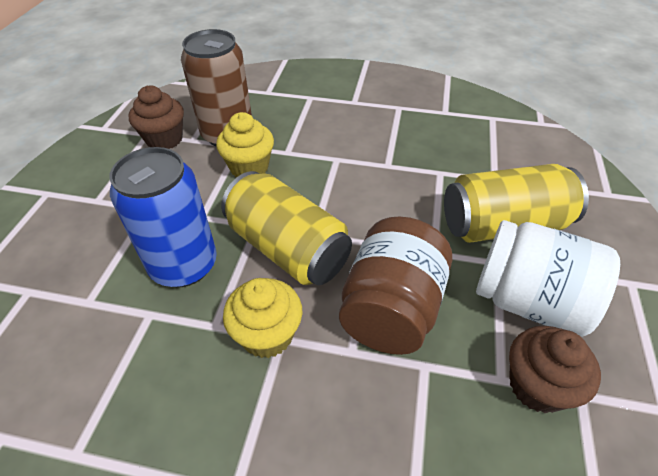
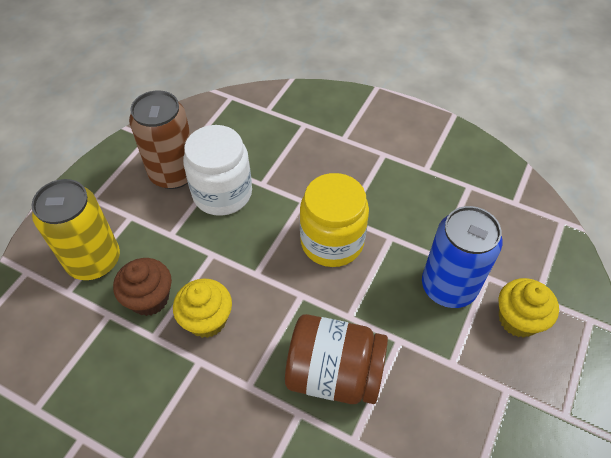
brown cupcake: [129,85,184,149] [509,326,601,413] = 2 -> [113,258,172,316] = 1
yellow can: [221,171,352,285] [444,164,589,243] = 2 -> [31,179,120,280] = 1
yellow jar: none = 0 -> [300,173,369,267] = 1

